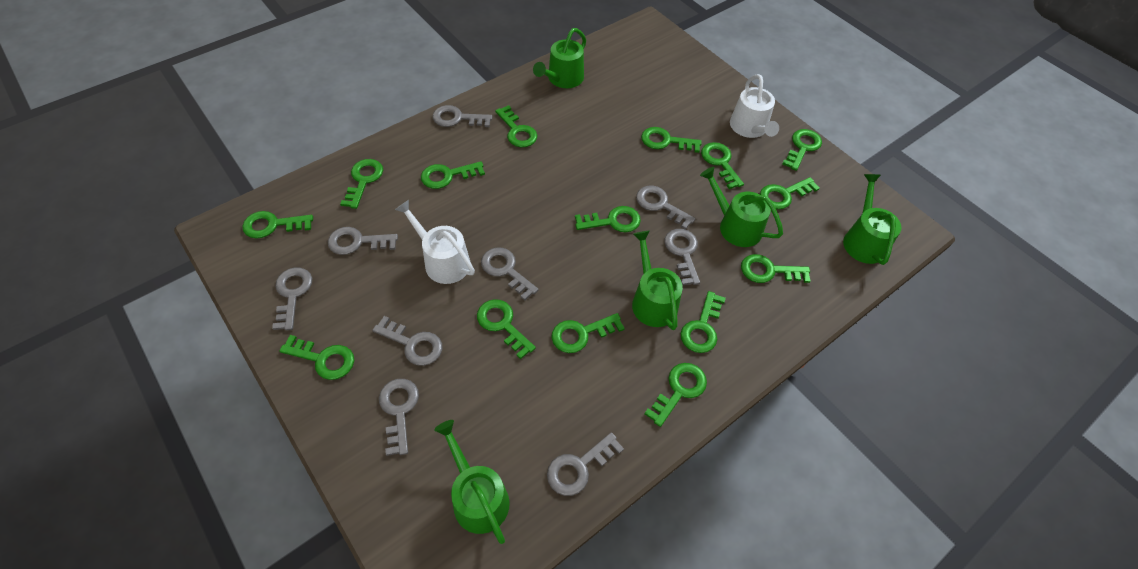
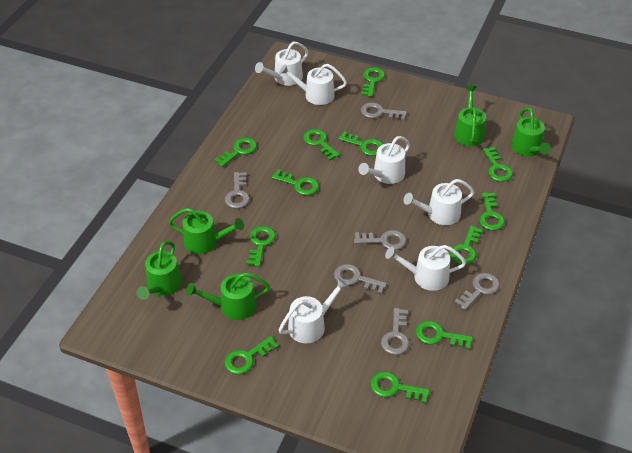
green key: [242,211,313,238] [279,335,354,380] [340,159,383,209] [421,161,485,189] [477,299,536,359] [495,105,538,147] [551,313,625,353] [575,206,641,232] [641,127,702,153] [644,363,707,427] [681,291,726,353] [701,142,744,189] [741,254,810,283] [760,177,820,210] [782,129,822,171] = 15 -> [214,137,257,167] [224,336,279,374] [246,226,276,267] [272,169,319,195] [303,129,340,160] [338,131,383,156] [361,68,385,97] [370,372,430,403] [415,321,473,350] [450,226,483,264] [479,192,505,231] [483,147,513,182] = 12
grey key: [272,267,312,330] [328,227,398,255] [372,316,442,366] [379,379,419,456] [432,105,492,127] [481,247,539,300] [547,432,624,496] [636,185,696,230] [664,229,700,285] = 9 -> [225,172,250,209] [334,264,387,294] [354,230,406,250] [361,102,407,120] [381,308,409,355] [454,273,500,310] = 6
white watering can: [395,200,475,284] [730,74,779,138] = 2 -> [255,41,309,86] [279,64,347,105] [279,278,349,343] [358,136,410,184] [385,245,466,291] [403,179,474,225] = 6

